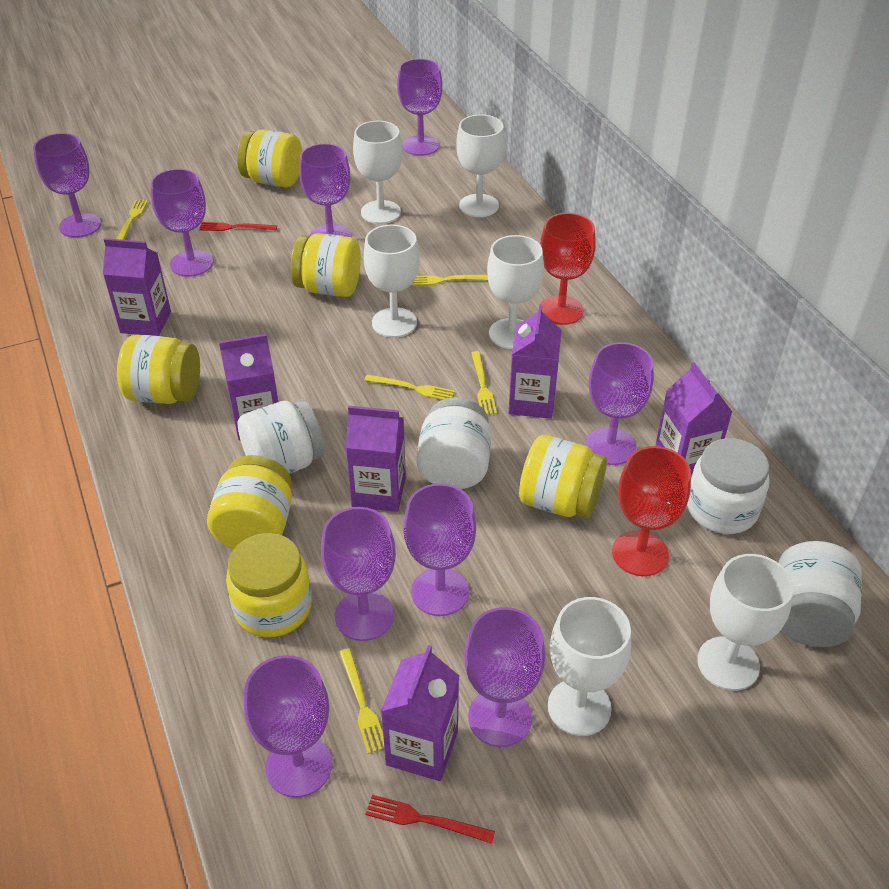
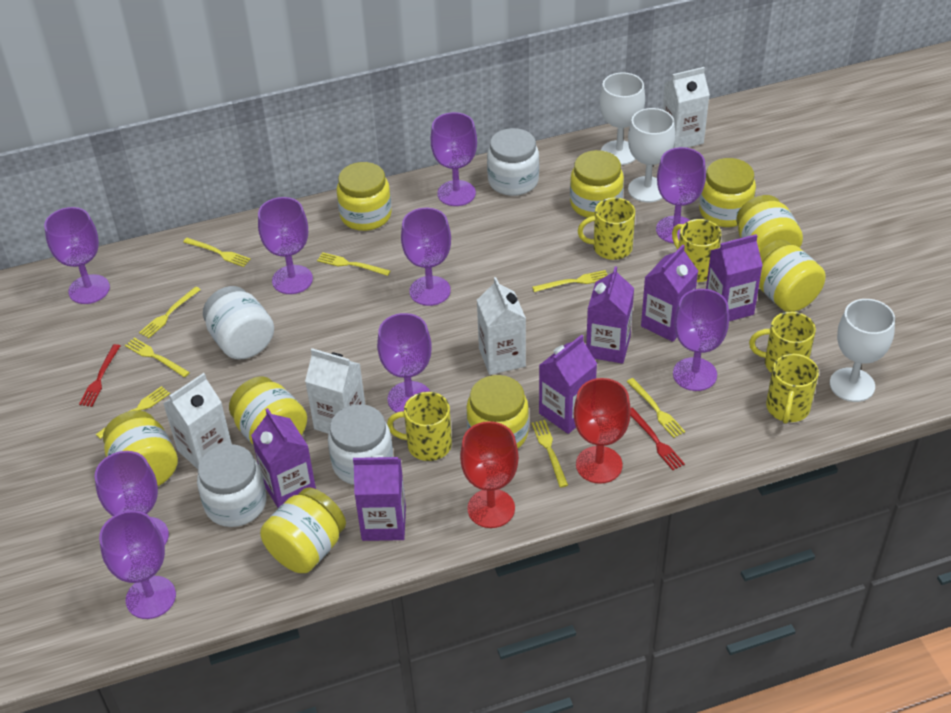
white carton: none = 0 -> [163,373,232,469] [305,348,365,433] [477,277,526,375] [662,67,710,148] = 4
white goblet: [353,121,403,224] [364,225,420,338] [456,115,505,217] [487,235,544,349] [548,597,631,736] [697,554,794,691] = 6 -> [599,72,645,165] [628,108,675,202] [830,299,895,402] = 3
yellow fork: [117,199,148,240] [339,648,384,754] [364,375,455,400] [410,275,488,286] [471,351,497,415] = 5 -> [96,386,170,439] [125,338,190,377] [139,286,201,338] [183,238,251,267] [317,252,390,276] [531,420,568,488] [532,270,607,292] [627,378,685,438] = 8
yellow jar: [117,335,200,404] [207,455,292,549] [226,533,312,637] [237,129,302,188] [291,233,361,297] [519,435,607,518] = 6 -> [103,410,178,486] [229,376,307,446] [260,487,346,573] [337,162,392,231] [466,375,529,448] [570,150,624,218] [699,158,756,227] [736,195,803,252] [759,240,826,312] = 9
yellow mug: none = 0 -> [387,392,452,461] [578,198,635,260] [672,219,721,282] [749,312,816,373] [766,354,819,424] = 5

